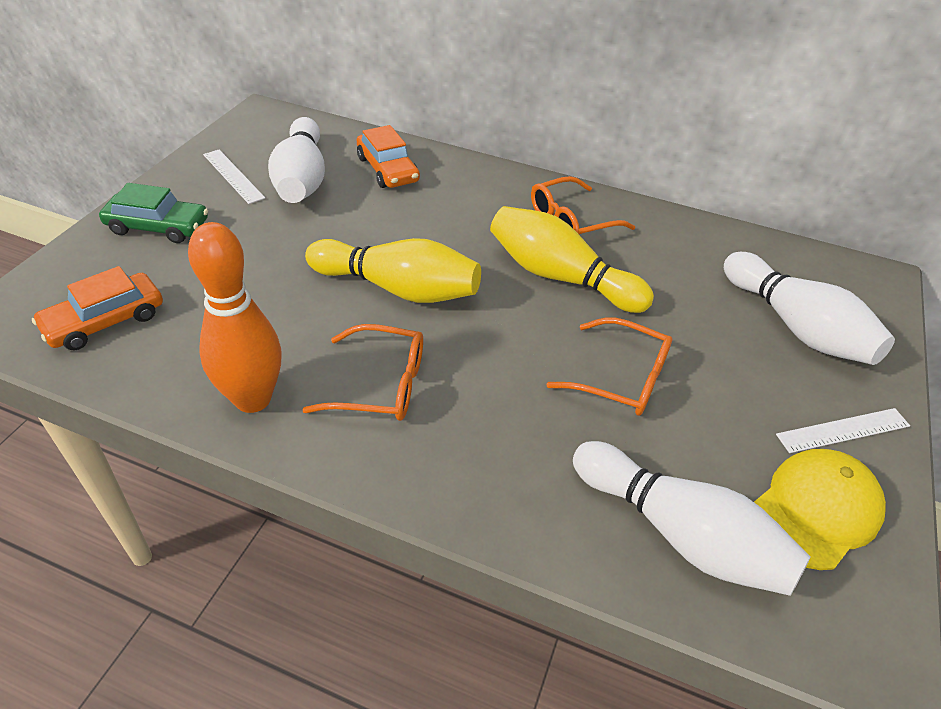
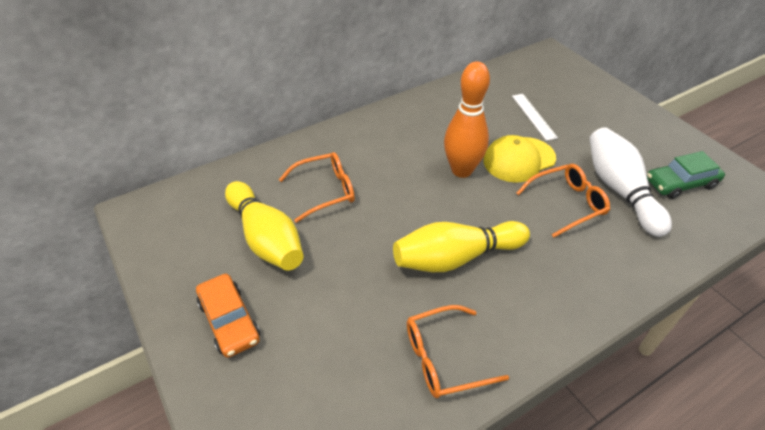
orange car: [32,266,163,350] [357,125,420,188] = 2 -> [196,274,260,358] = 1
white bowling pin: [268,117,325,203] [573,441,811,596] [724,252,895,365] = 3 -> [589,127,672,237] = 1
white ruler: [203,150,265,204] [776,408,910,453] = 2 -> [512,94,558,141] = 1

